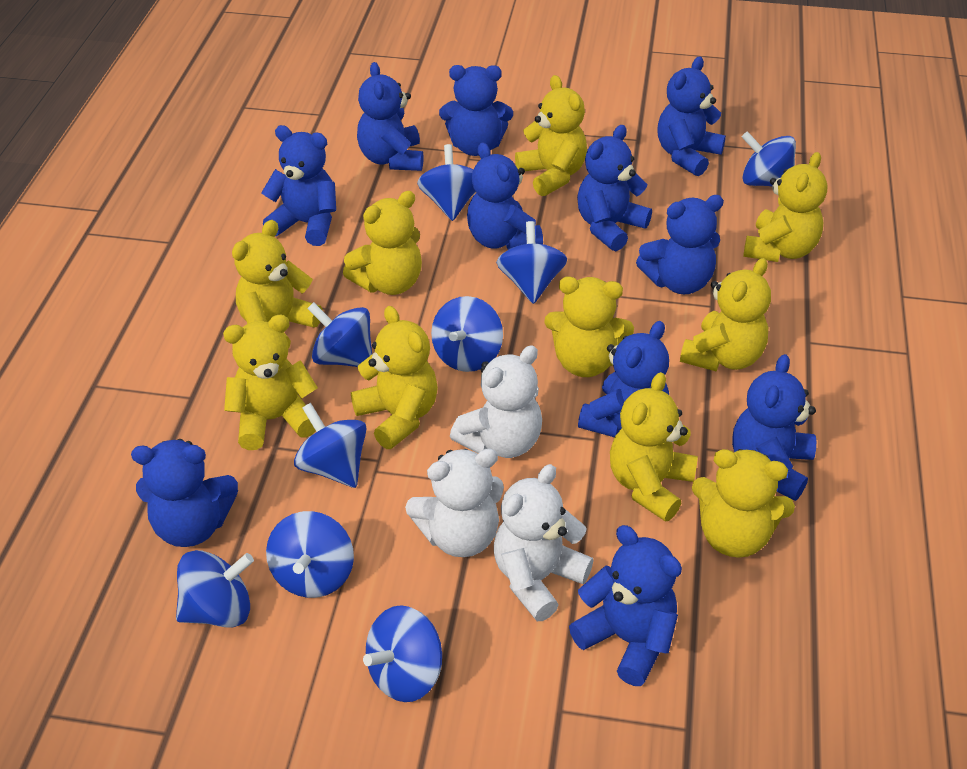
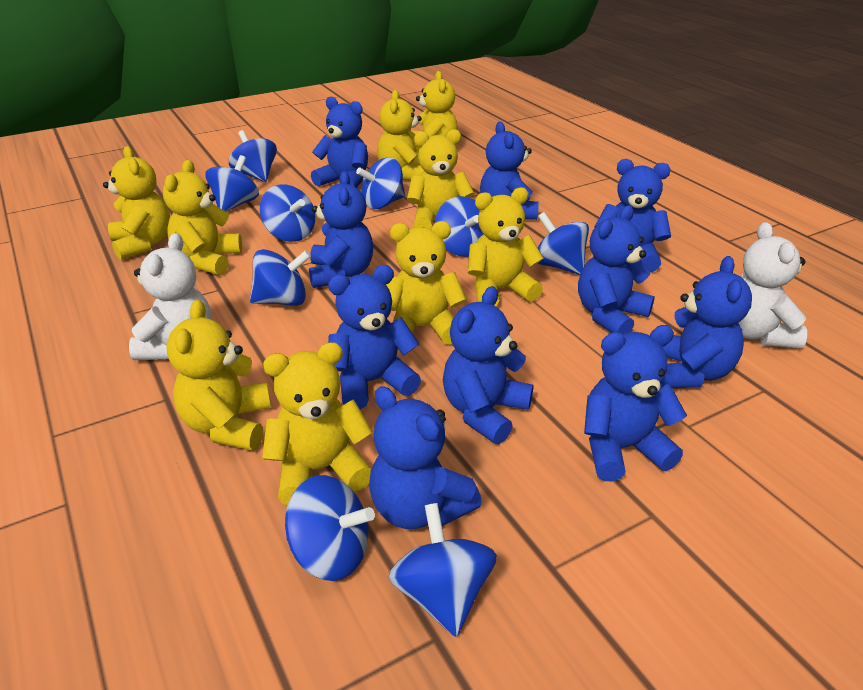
blue teddy bear: [131,439,238,547] [261,125,336,246] [357,62,423,171] [439,65,513,156] [467,142,543,250] [569,525,682,686] [577,125,652,251] [578,321,669,437] [636,195,724,294] [657,56,726,176] [732,354,816,501] = 11 -> [309,171,373,288] [311,96,368,188] [328,265,421,410] [370,386,482,529] [443,286,534,444] [480,122,539,220] [578,205,655,334] [584,325,687,481] [594,159,671,272] [660,256,752,388] = 10
white teddy bear: [405,448,504,557] [450,345,542,458] [494,464,593,621] = 3 -> [129,233,212,360] [739,222,807,348] = 2
yellow teddy bear: [223,315,318,450] [232,220,323,348] [343,191,422,295] [351,306,438,449] [515,75,587,196] [544,277,634,377] [610,372,698,522] [680,258,771,371] [692,449,795,558] [743,152,827,262] = 10 -> [103,146,170,260] [163,160,242,275] [167,300,271,451] [262,342,373,505] [377,90,424,181] [386,221,467,345] [407,129,474,229] [412,71,458,152] [468,187,544,306] = 9

